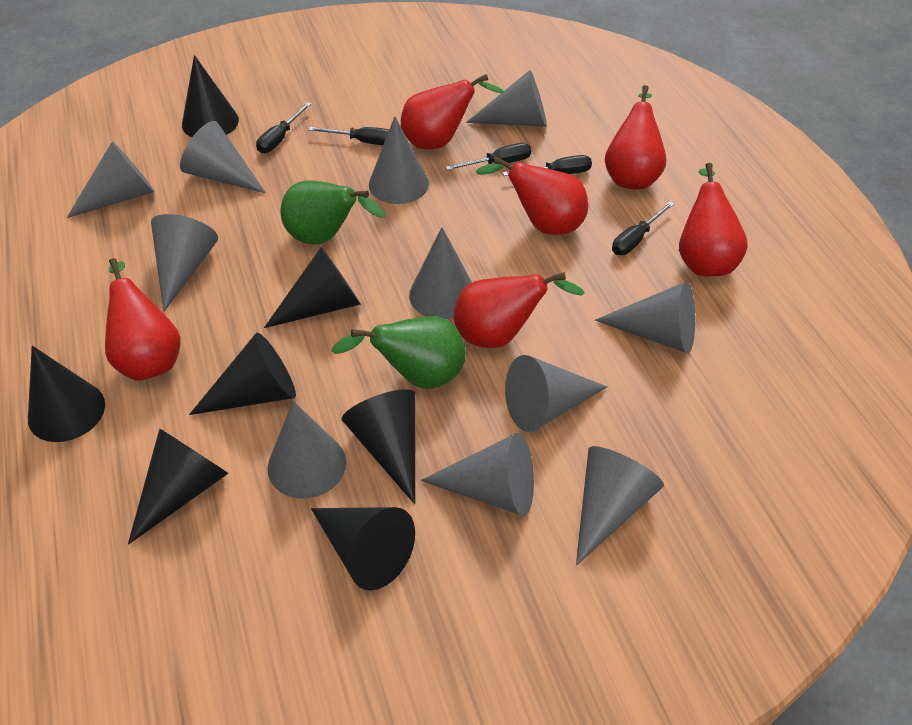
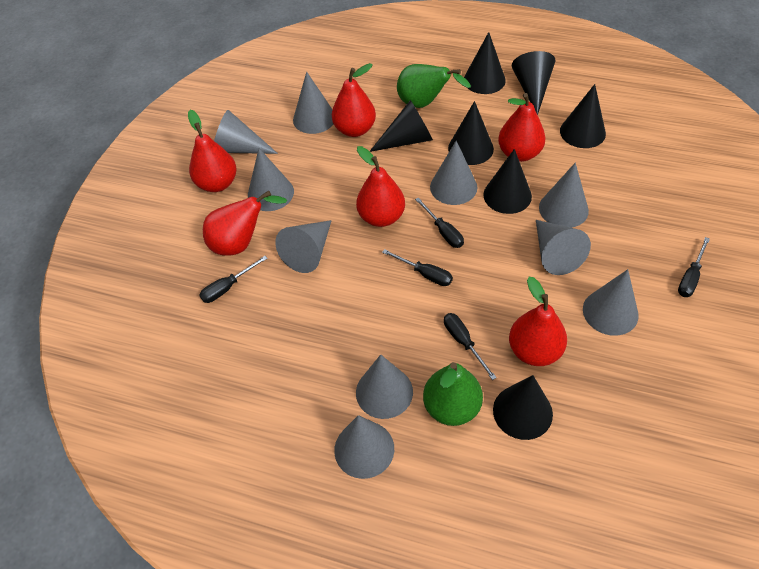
grey cone: [67,141,155,218] [151,214,218,312] [180,121,266,193] [268,401,346,499] [369,116,429,204] [409,227,472,320] [420,433,534,516] [466,70,547,127] [505,355,607,432] [576,446,664,566] [595,281,695,353] = 11 -> [214,110,278,154] [248,148,294,211] [275,220,332,273] [293,72,333,134] [334,415,394,479] [356,354,413,419] [430,141,477,205] [536,220,591,275] [539,163,589,228] [583,269,639,336] = 10

